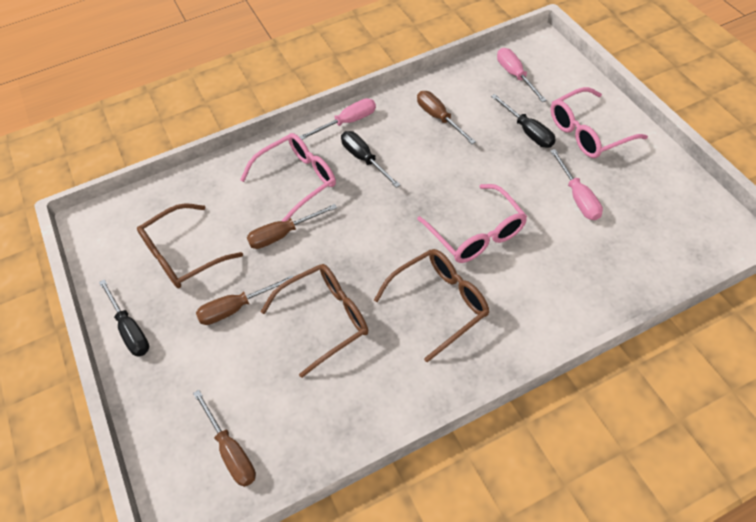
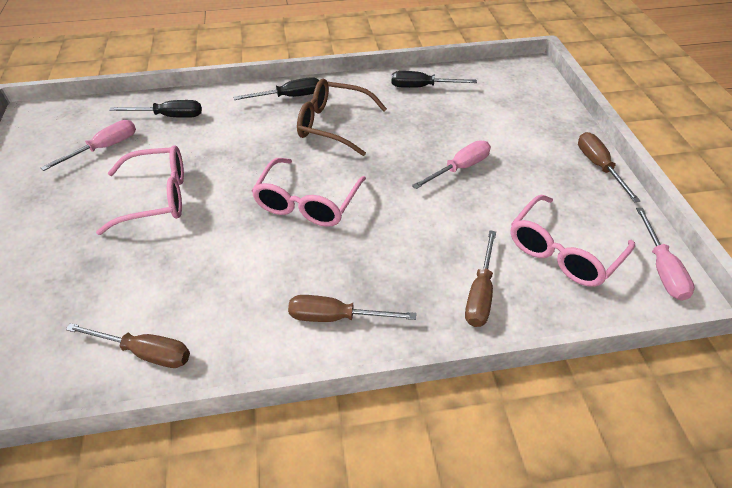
brown glasses: [137,203,243,289] [261,264,368,378] [374,249,489,362] = 3 -> [297,79,387,156] = 1

